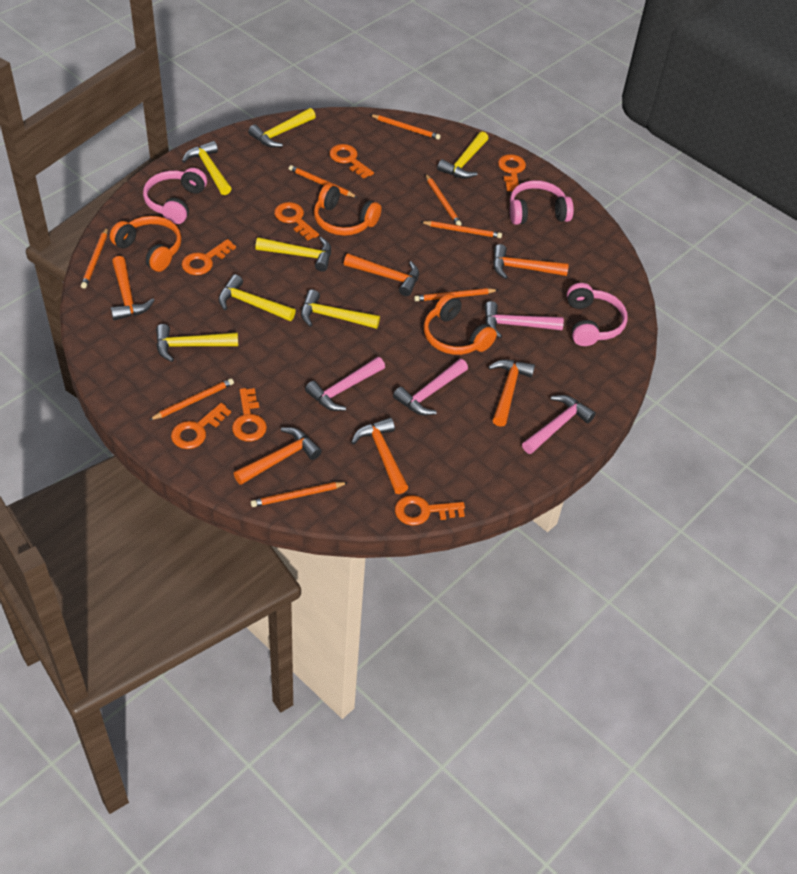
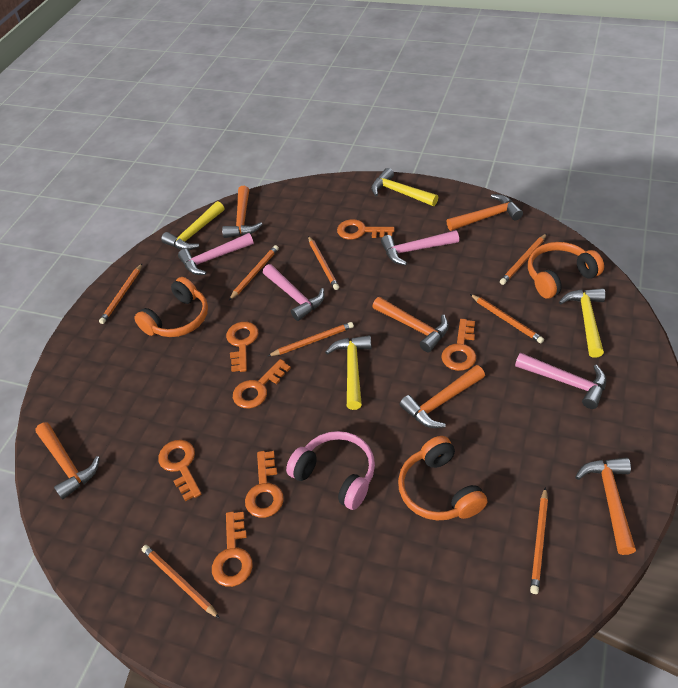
pink headphones: [143,168,207,224] [510,180,574,225] [567,283,628,346] = 3 -> [286,431,375,510] = 1
yellow hammer: [156,324,238,362] [182,141,232,195] [218,274,296,321] [248,108,316,148] [255,237,331,272] [301,290,380,329] [437,131,489,178] = 7 -> [161,201,224,250] [325,335,372,410] [371,168,438,206] [559,288,605,358] = 4

